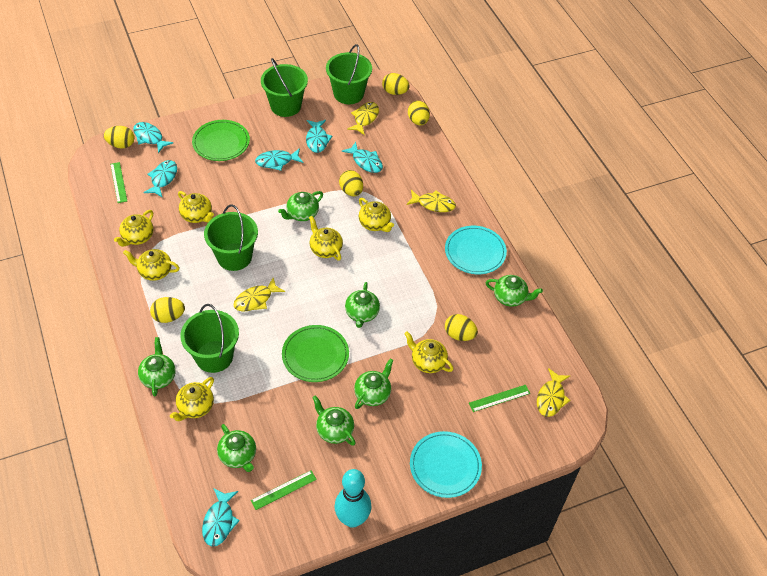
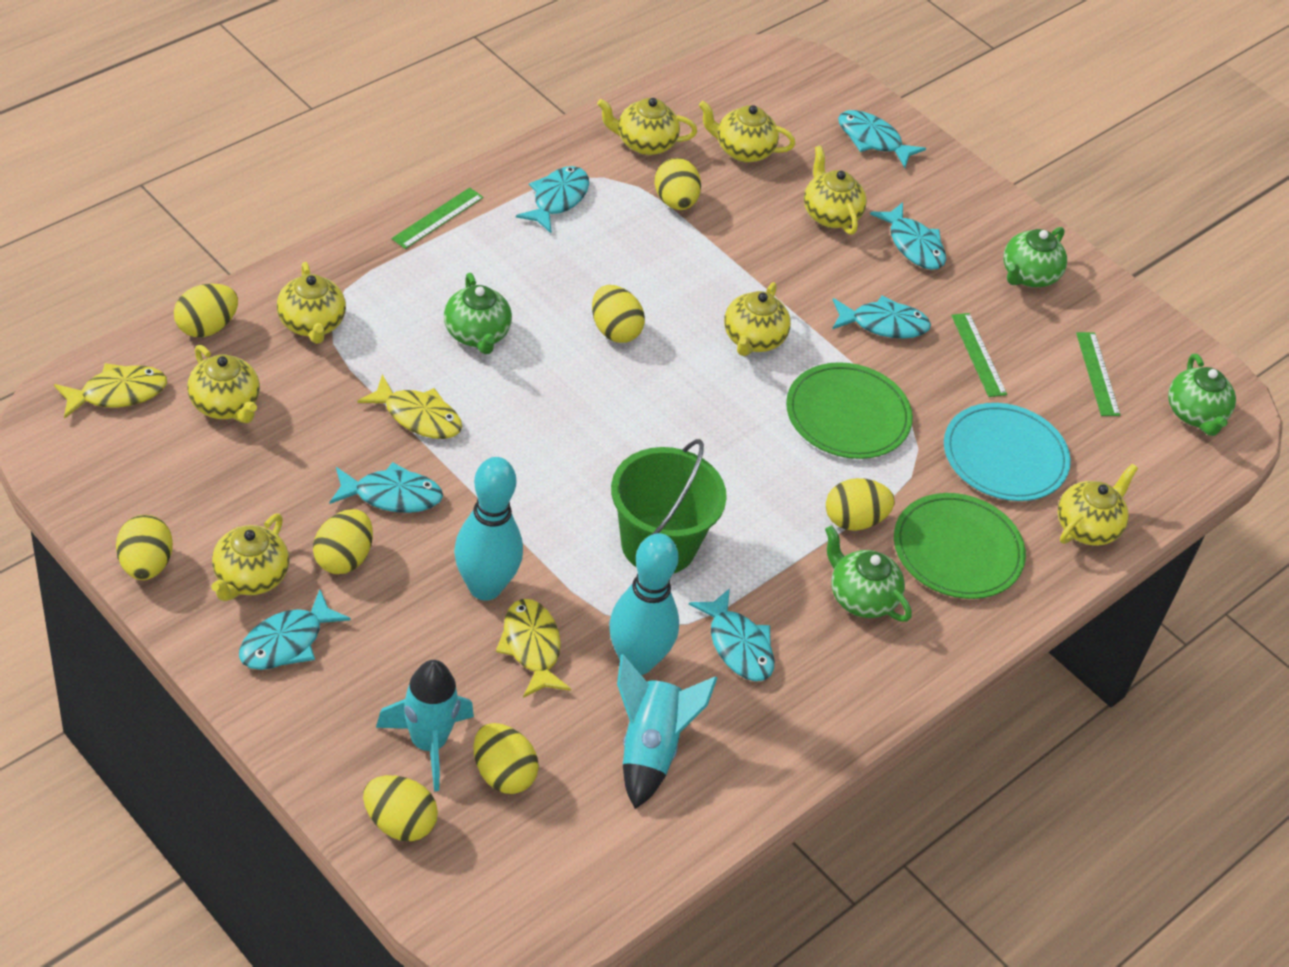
green bucket: [180,304,239,373] [204,204,258,271] [261,58,308,117] [326,44,372,104] = 4 -> [611,439,727,574] = 1
green teapot: [138,337,176,397] [217,424,256,472] [278,191,323,221] [312,395,356,446] [345,282,380,328] [354,359,394,409] [486,275,543,307] = 7 -> [444,273,512,354] [825,525,912,622] [1003,227,1067,287] [1168,354,1236,436] = 4
turquoise bowling pin: [334,469,371,528] = 1 -> [454,457,523,601] [609,533,679,675] = 2
turquoise fish: [133,122,173,153] [143,160,177,198] [202,488,240,547] [255,148,303,171] [306,120,333,153] [342,142,383,173] = 6 -> [239,589,351,670] [329,462,443,513] [516,166,589,233] [689,588,774,681] [832,296,931,339] [838,110,926,168] [870,202,946,270] = 7
turquoise plate: [410,431,482,498] [445,226,507,274] = 2 -> [944,403,1071,501] = 1
turquoise rocket: none = 0 -> [376,660,474,791] [617,654,717,809] = 2
yellow egg: [104,126,134,149] [150,297,185,323] [339,170,363,196] [382,73,410,95] [408,101,430,125] [445,314,478,341] = 6 -> [116,515,173,580] [174,283,238,337] [313,509,373,574] [363,775,438,841] [473,723,539,794] [592,285,645,343] [655,158,701,210] [826,478,895,531] = 8
yellow fish: [234,278,285,312] [347,102,379,135] [406,190,456,212] [537,368,570,417] = 4 -> [54,363,167,419] [357,374,462,439] [496,599,571,698] = 3
yellow teapot: [114,210,154,247] [123,249,180,281] [170,377,214,421] [178,191,214,223] [309,216,343,260] [359,198,394,232] [404,331,454,373] = 7 -> [187,345,260,423] [211,514,289,601] [277,262,346,344] [597,98,697,155] [698,101,795,163] [724,282,791,356] [804,146,867,235] [1058,464,1138,546] = 8

